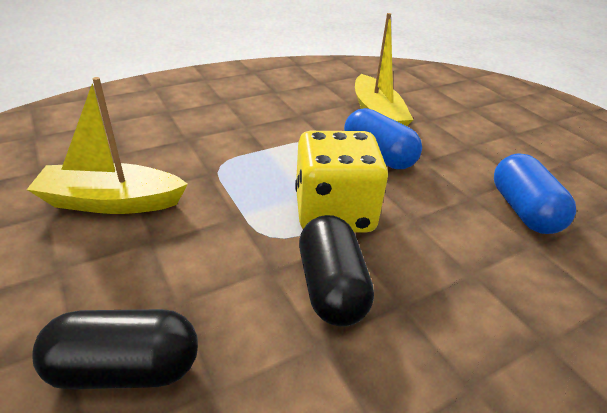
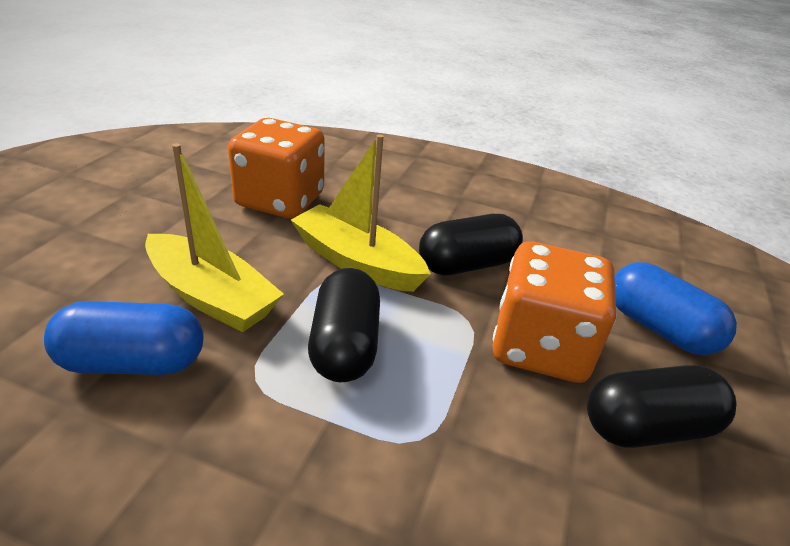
black capsule: [32,309,198,390] [299,215,374,327] = 2 -> [308,268,380,382] [419,214,523,276] [587,365,737,448] = 3
orange dice: none = 0 -> [228,118,325,219] [492,241,616,383] = 2
yellow dice: [295,131,388,233] = 1 -> none = 0

